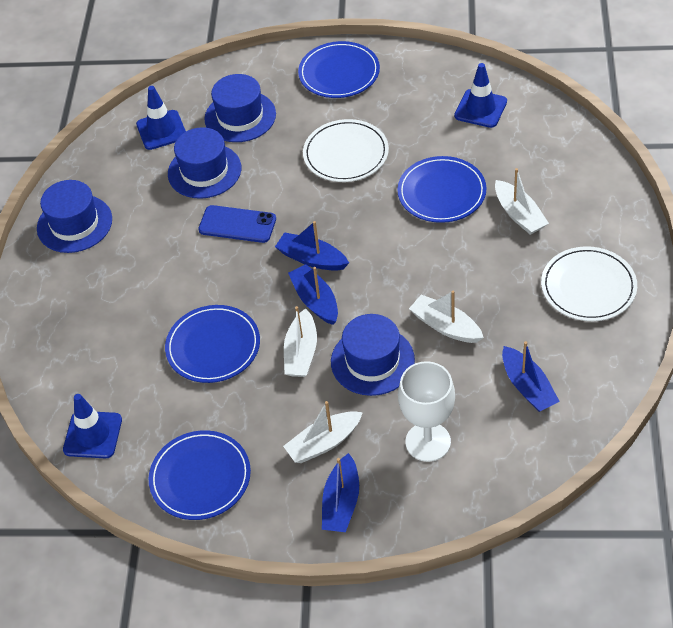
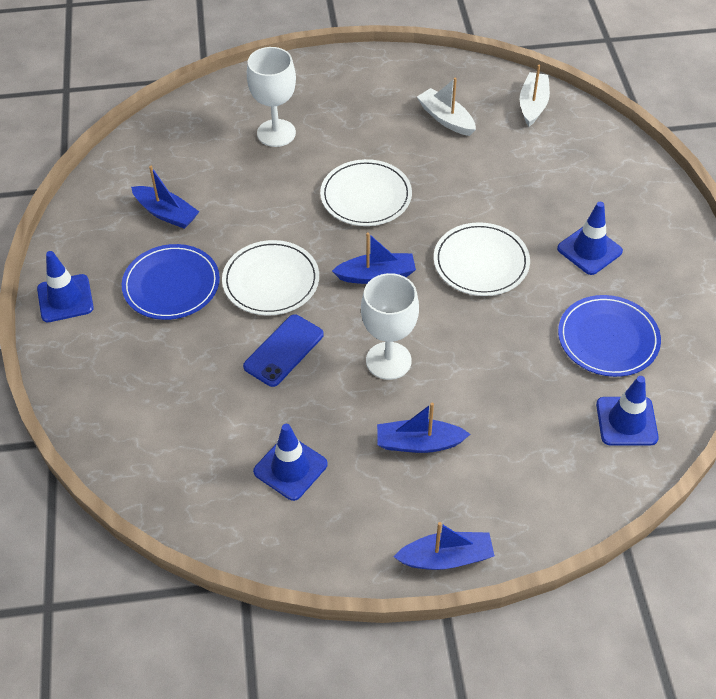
blue hat: [37,180,112,253] [168,127,241,199] [204,74,276,142] [331,314,415,396] = 4 -> none = 0
blue plate: [149,430,251,520] [165,305,260,383] [298,41,380,98] [397,156,486,223] = 4 -> [122,244,220,320] [558,295,661,377] = 2
blue traffic cone: [63,394,122,458] [136,86,186,150] [454,63,507,128] = 3 -> [37,251,94,322] [253,424,328,501] [557,202,623,275] [596,376,659,446] = 4
white boat: [283,401,363,463] [284,306,317,377] [409,290,484,343] [495,168,549,235] = 4 -> [417,77,476,136] [520,65,550,126] = 2
white goblet: [398,361,455,462] = 1 -> [247,47,296,147] [361,273,419,380] = 2
white plate: [303,119,389,182] [541,246,637,321] = 2 -> [222,240,319,316] [320,159,412,226] [434,222,530,296] = 3

